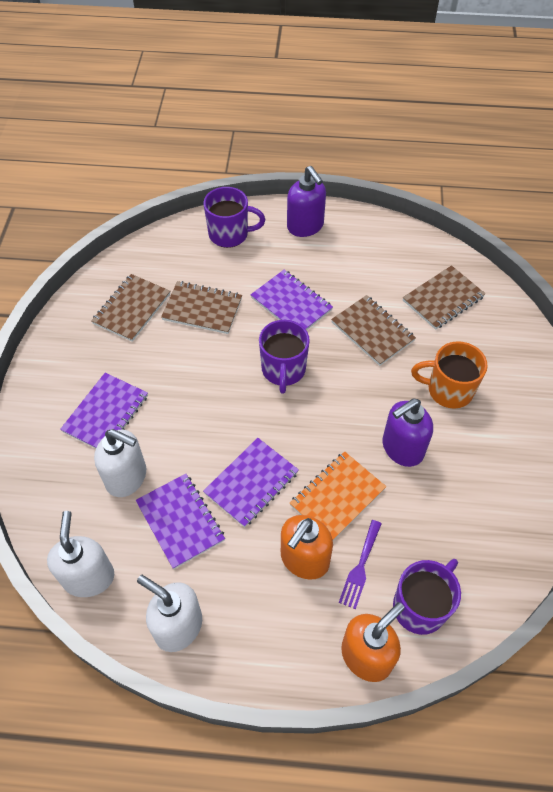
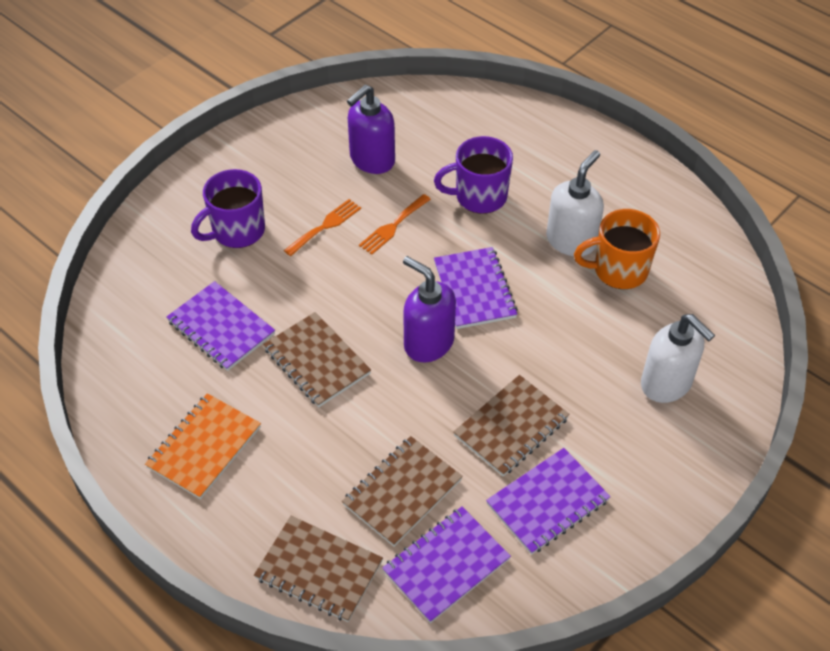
orange fork: none = 0 -> [284,199,361,256] [359,194,431,255] = 2
orange soap dispenser: [281,515,333,580] [341,602,405,682] = 2 -> none = 0
purple fork: [339,520,382,609] = 1 -> none = 0
purple mug: [204,187,265,248] [259,320,310,394] [393,559,461,635] = 3 -> [191,169,265,248] [434,136,513,214] = 2
white soap dispenser: [47,511,114,597] [94,429,146,497] [137,575,202,652] = 3 -> [546,150,604,256] [641,314,715,403] = 2

